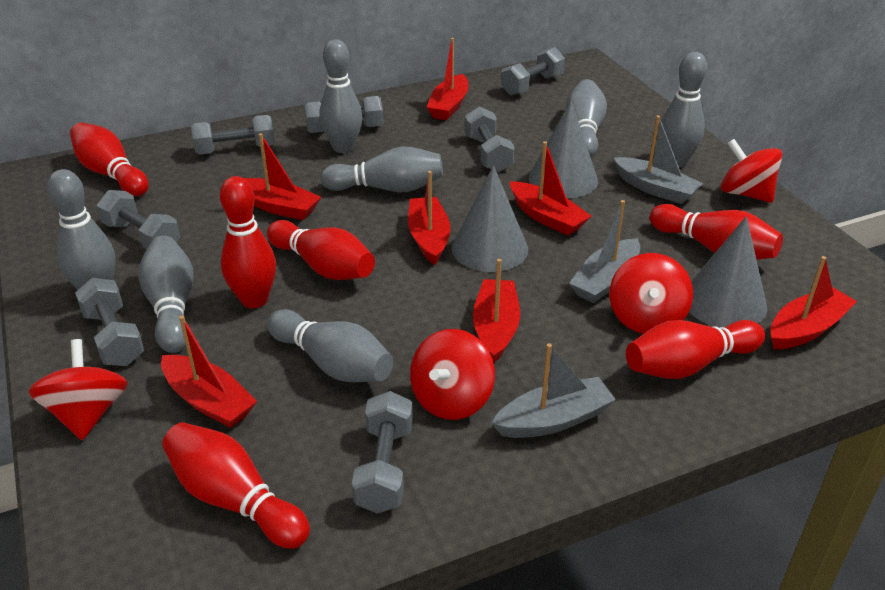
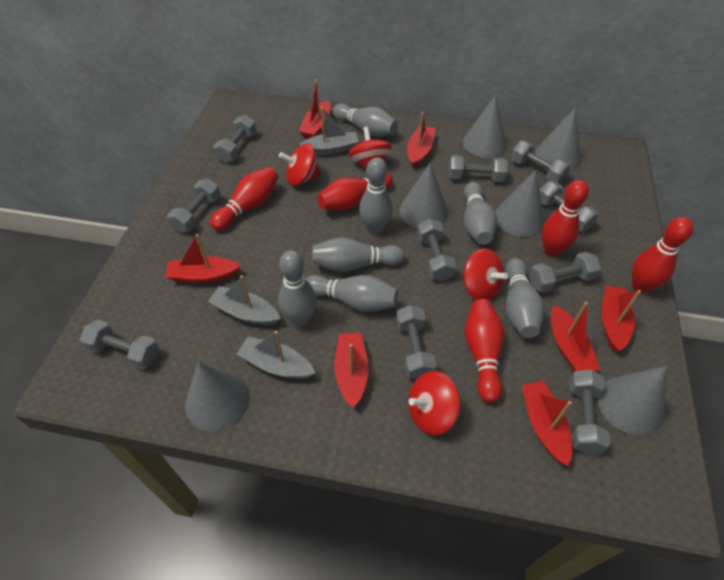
grey cone: [452,165,528,272] [529,101,598,198] [689,216,767,328] = 3 -> [185,362,250,431] [399,163,448,228] [463,95,507,158] [495,170,545,237] [535,107,581,170] [597,366,667,436] = 6
grey dumbbell: [75,278,144,366] [96,190,180,249] [191,115,275,154] [304,96,383,133] [352,391,413,514] [464,107,515,172] [501,47,565,96] = 7 -> [80,320,160,370] [167,178,220,233] [214,115,257,163] [396,305,436,379] [417,219,456,281] [448,155,508,182] [511,141,570,183] [529,251,601,293] [539,181,599,231] [569,369,610,454] = 10
red bowling pin: [70,123,149,196] [162,422,310,549] [220,176,276,308] [267,220,375,280] [626,320,765,379] [650,204,783,260] = 6 -> [210,167,278,231] [317,173,393,210] [464,299,504,403] [542,180,589,257] [632,217,693,293] = 5

